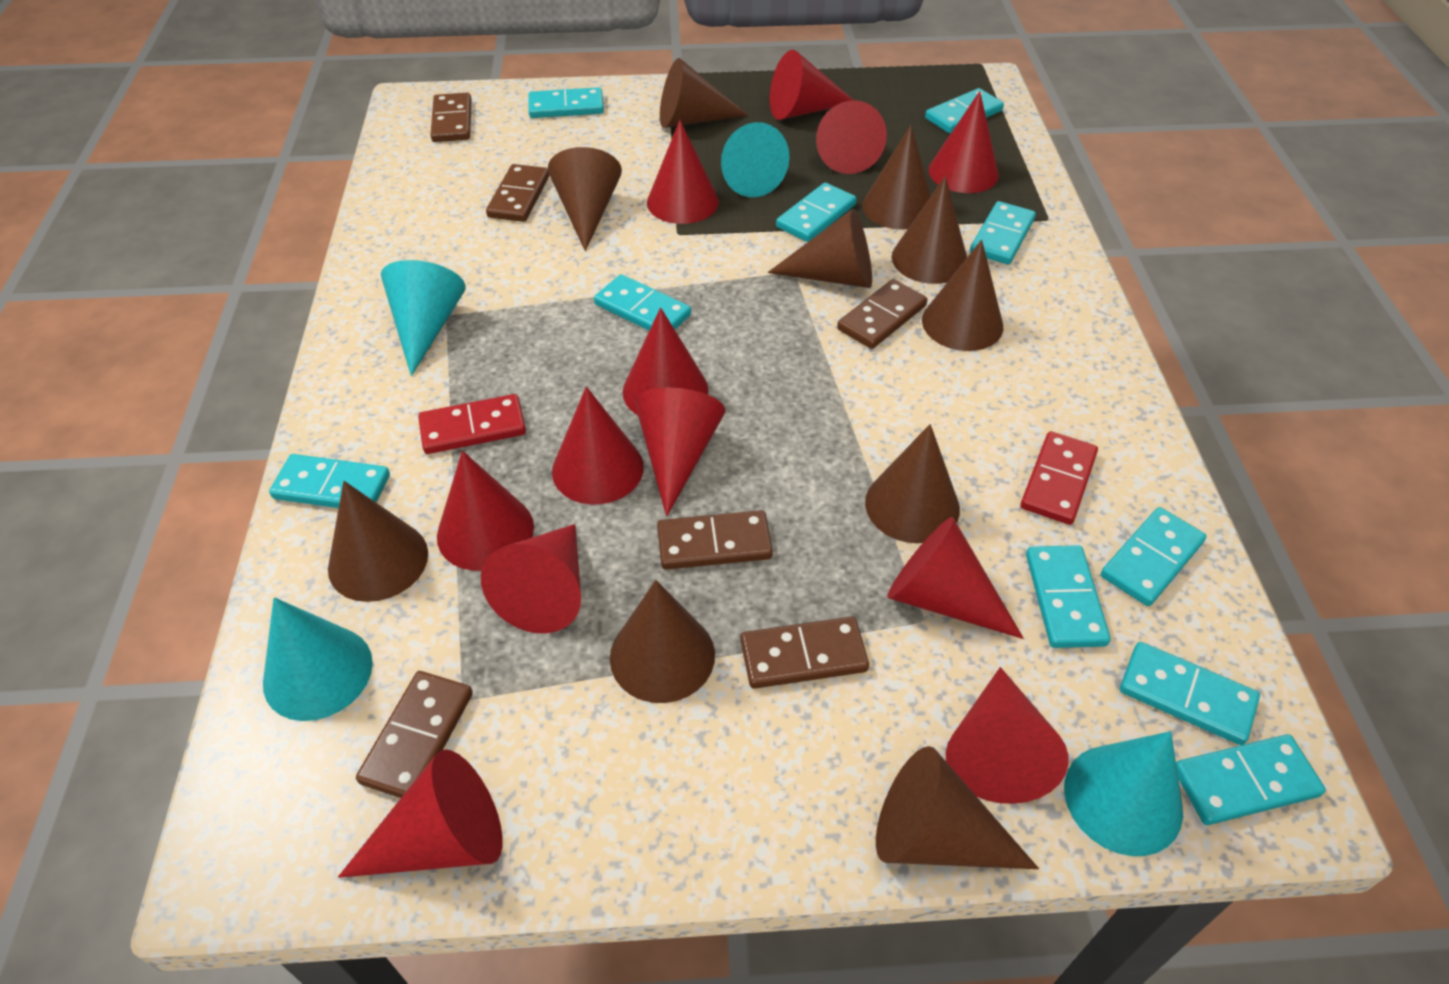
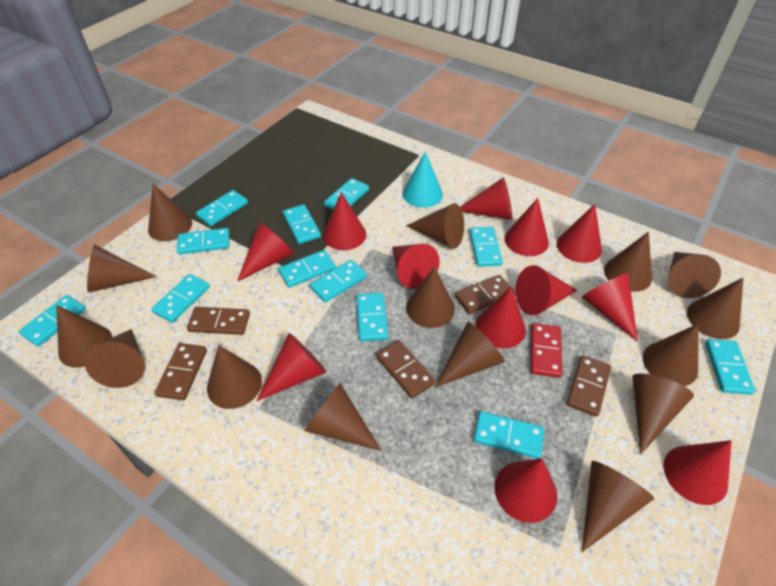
brown cone: [328,481,428,602] [548,147,622,251] [610,580,715,703] [660,58,748,128] [768,209,872,288] [862,125,931,230] [865,424,960,543] [876,746,1039,869] [892,176,967,284] [922,240,1003,351] = 10 -> [56,305,113,368] [85,329,145,388] [87,245,157,293] [148,184,192,241] [207,345,262,409] [304,383,382,451] [406,203,464,249] [406,266,455,328] [435,322,505,387] [582,461,654,552] [604,232,652,292] [632,374,694,454] [643,324,699,386] [668,252,721,298] [687,278,743,339] = 15
brown domino: [356,671,473,798] [430,92,472,142] [486,164,549,222] [657,510,773,570] [740,617,869,689] [837,279,927,349] = 6 -> [155,343,207,400] [187,307,250,335] [376,340,435,398] [455,275,514,314] [567,355,611,417] = 5
red domino: [418,394,526,454] [1020,431,1098,525] = 2 -> [531,323,562,378] = 1
turquoise cone: [263,597,373,721] [381,260,466,376] [721,122,790,197] [1064,731,1183,856] = 4 -> [402,152,443,208] = 1
turquoise domino: [269,454,390,508] [528,87,604,118] [594,274,691,330] [776,183,857,242] [925,88,1004,133] [970,201,1036,265] [1026,545,1110,648] [1101,507,1206,606] [1120,642,1260,745] [1176,734,1326,825] = 10 -> [19,295,86,347] [151,274,210,323] [177,228,229,254] [196,190,248,226] [278,250,336,288] [283,205,321,244] [309,260,367,303] [324,178,369,210] [356,293,388,342] [469,227,503,267] [474,411,544,459] [705,339,755,395] = 12

